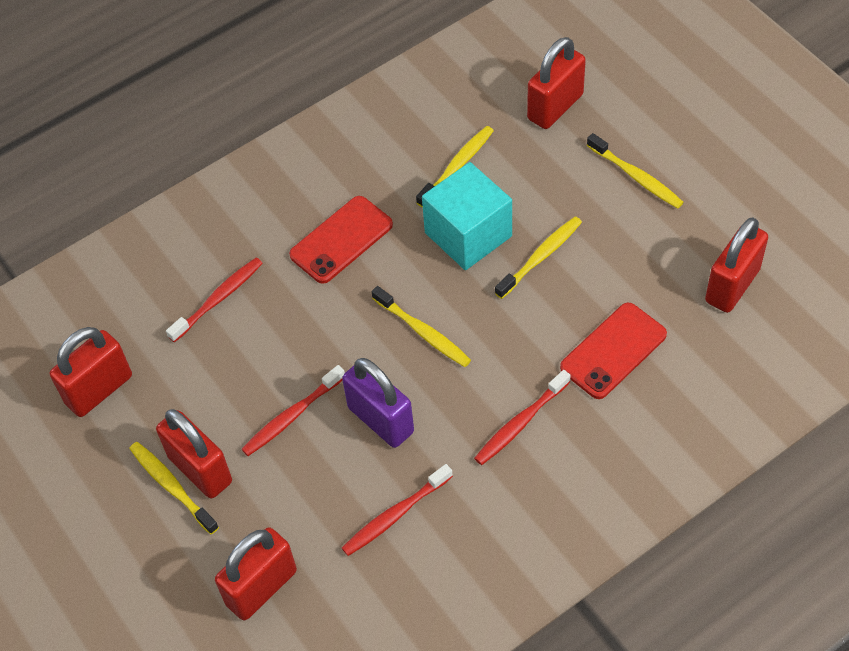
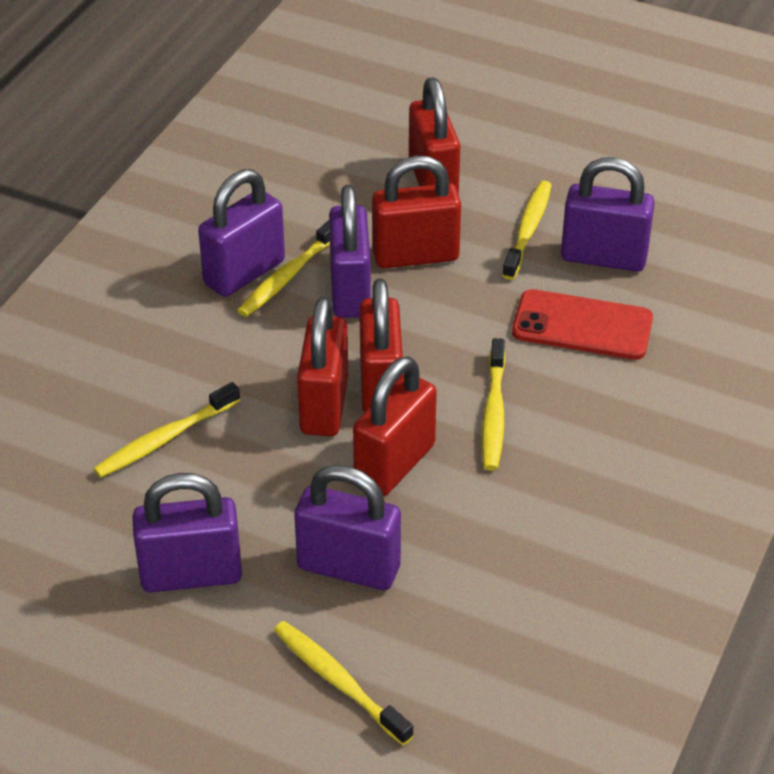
purple padlock: [342,358,414,448] = 1 -> [132,473,242,593] [198,169,285,297] [294,465,401,590] [329,185,371,318] [561,157,655,272] = 5
red phone: [289,196,393,284] [560,303,667,399] = 2 -> [512,289,653,360] = 1
red toothbrush: [166,258,263,342] [241,365,345,456] [342,464,453,556] [474,370,570,465] = 4 -> none = 0
turquoise cube: [422,162,512,270] = 1 -> none = 0

